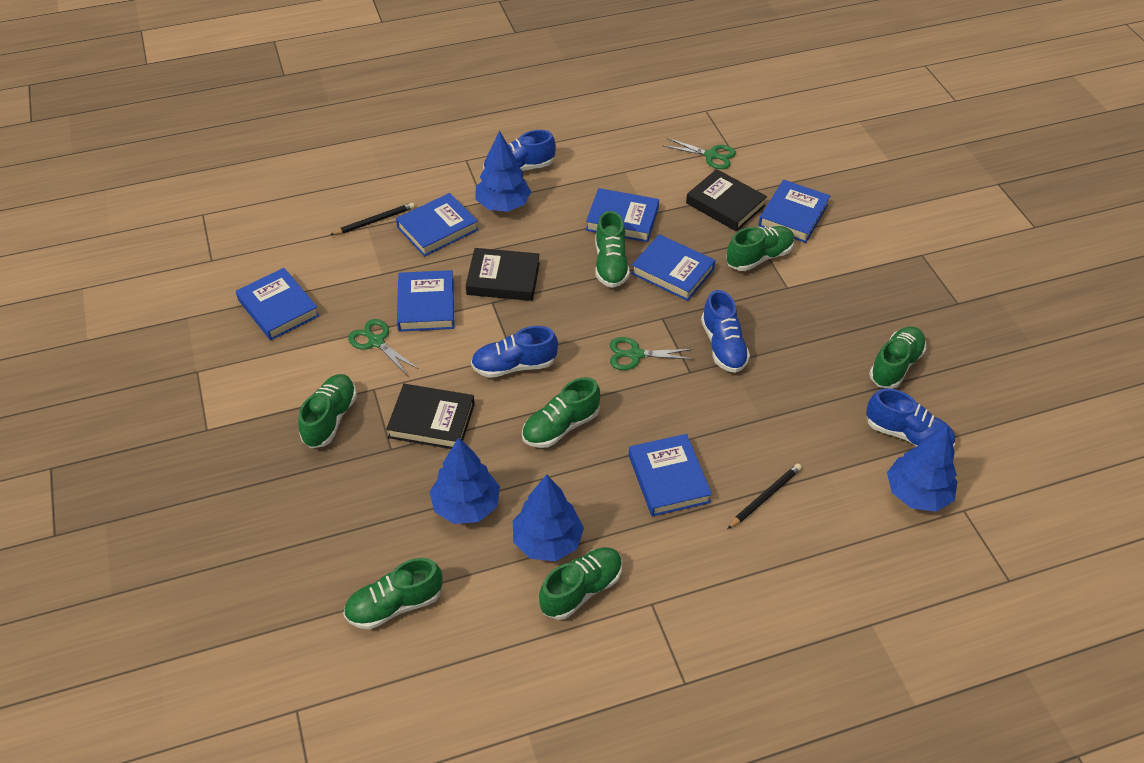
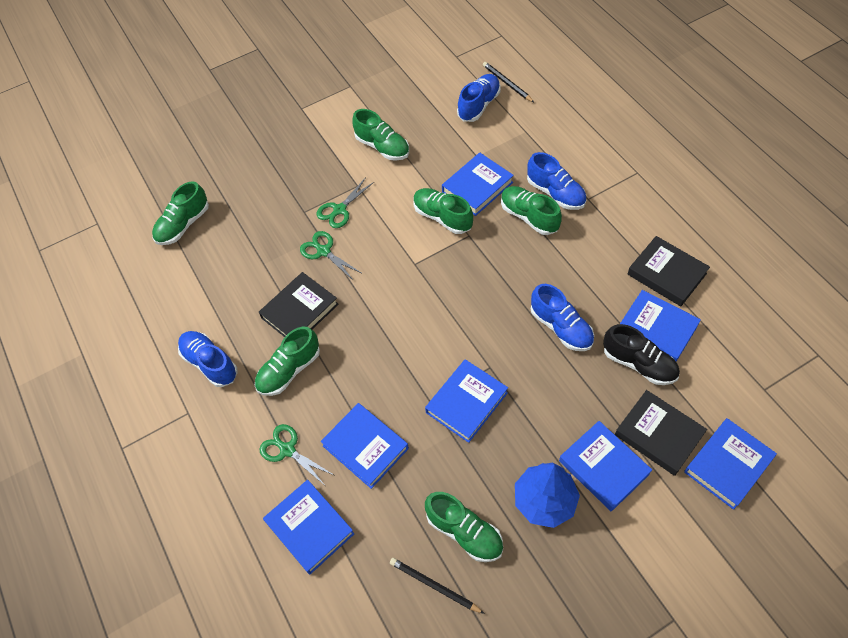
black shoe: none = 0 -> [603,324,680,385] = 1
blue tree: [430,437,500,524] [475,131,531,212] [513,474,584,561] [887,425,957,512] = 4 -> [515,463,580,528] = 1
green shoe: [298,374,357,448] [343,558,443,630] [522,377,600,448] [539,547,622,620] [595,211,630,288] [726,226,795,271] [869,326,926,389] = 7 -> [152,181,209,245] [255,327,320,396] [352,109,409,161] [413,188,473,234] [425,492,503,562] [501,186,562,235] = 6

